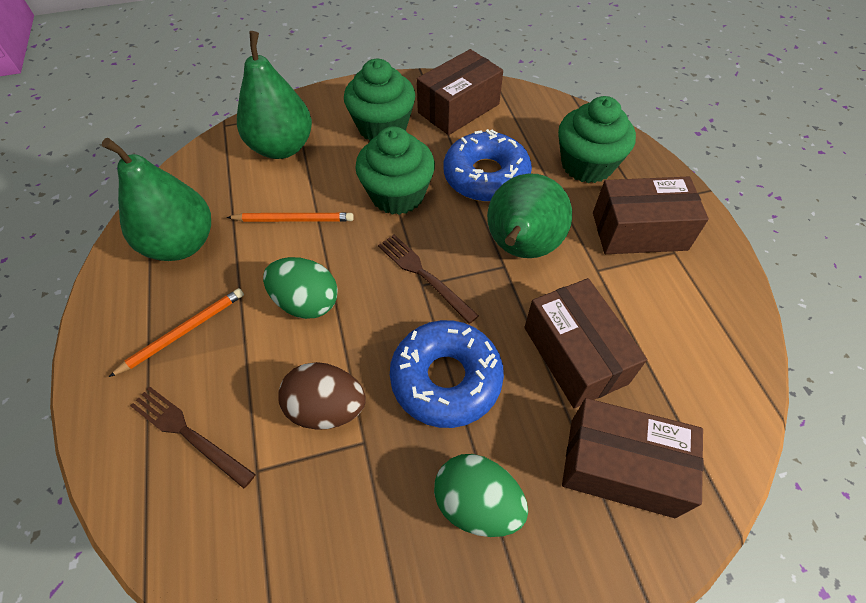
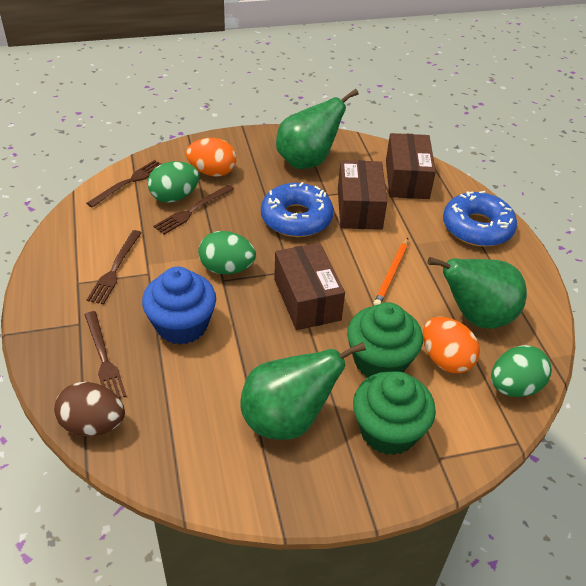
blue cupcake: none = 0 -> [142,267,216,345] = 1
brown box: [417,49,503,135] [524,278,647,408] [562,398,704,518] [593,177,709,254] = 4 -> [274,243,345,330] [338,160,387,230] [386,133,436,199] = 3
brown fork: [130,387,256,489] [378,235,479,324] = 2 -> [85,311,127,398] [86,160,161,208] [87,230,142,305] [153,185,234,235] = 4
green cupcake: [344,59,415,141] [355,126,435,215] [558,96,636,183] = 3 -> [347,302,423,377] [353,371,436,455] = 2
green egg: [263,257,338,319] [434,454,528,537] = 2 -> [148,161,199,203] [198,231,256,274] [491,345,552,397] = 3
orange egg: none = 0 -> [186,138,236,177] [423,317,480,373] = 2
orange pencil: [109,288,244,377] [227,213,354,222] = 2 -> [373,238,408,305] = 1

